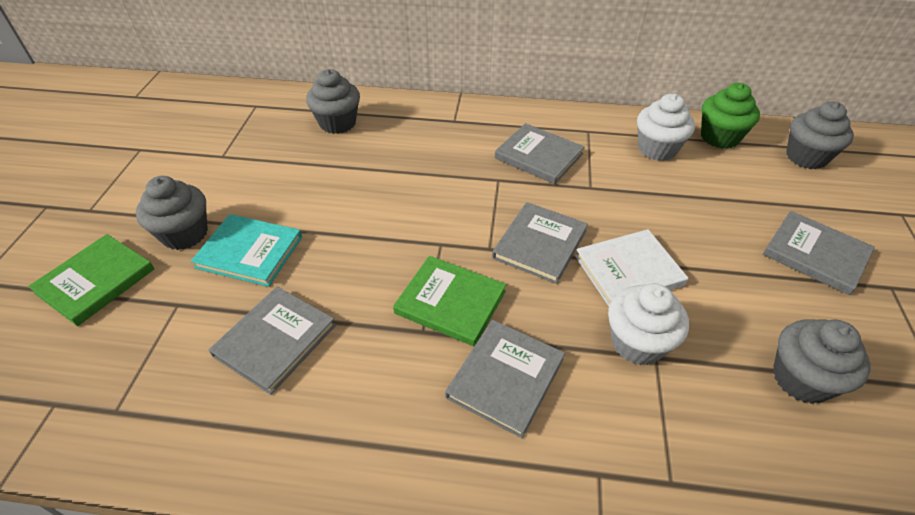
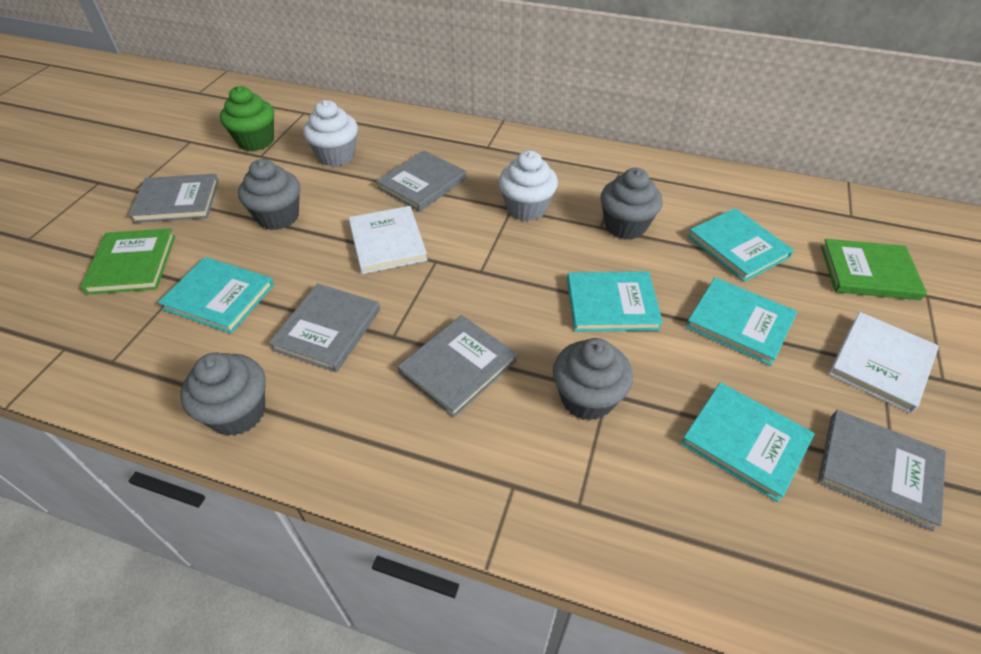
turquoise book: [191,214,302,287] = 1 -> [158,257,274,334] [567,271,663,332] [681,382,815,502] [686,277,797,366] [688,208,794,282] = 5
white book: [575,229,688,306] = 1 -> [349,206,427,274] [829,312,939,413] = 2

